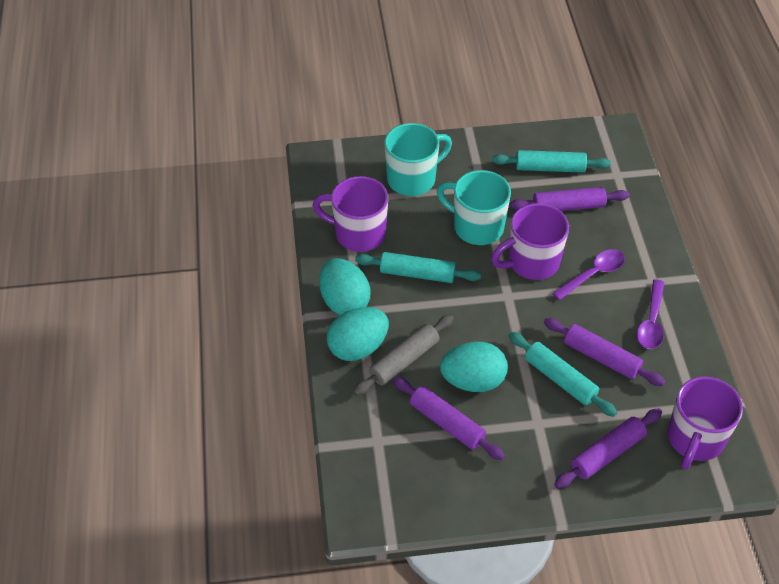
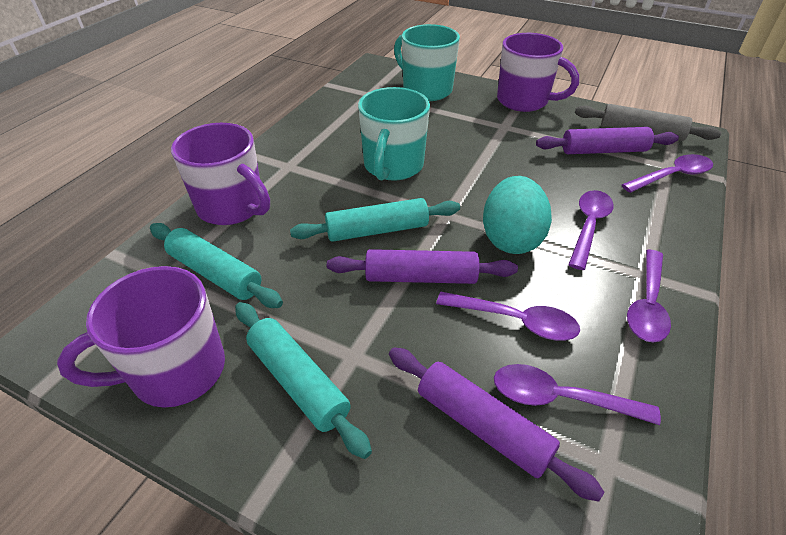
purple rolling pin: [393,377,505,460] [509,187,630,211] [544,318,665,386] [554,408,662,489] = 4 -> [327,249,518,284] [389,348,604,502] [536,127,679,154] = 3
purple spoon: [552,249,625,300] [637,279,665,349] = 2 -> [436,292,580,341] [494,364,661,425] [568,190,614,270] [621,154,713,193] [627,249,671,343] = 5
turquoise egg: [319,258,371,315] [327,307,389,361] [440,342,508,392] = 3 -> [483,176,552,254] = 1

